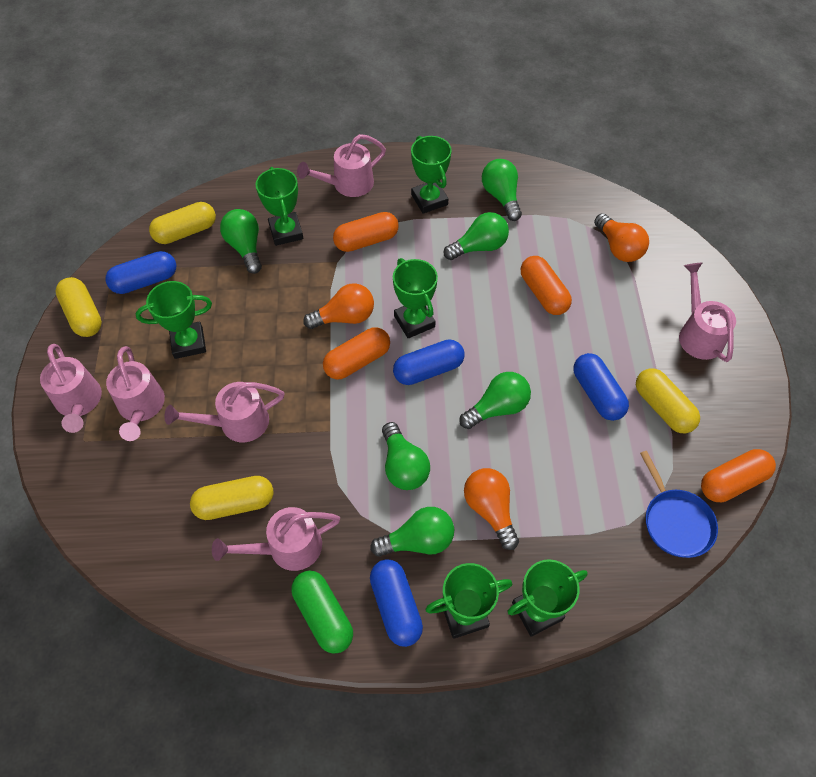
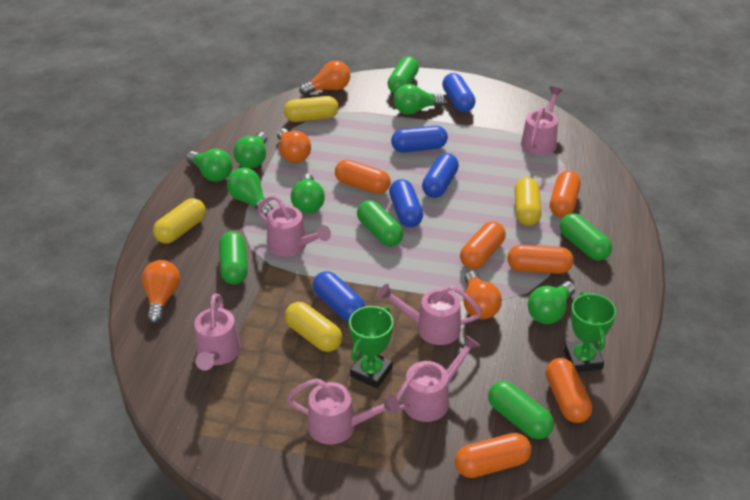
blue capsule: [105,251,176,294] [370,560,423,647] [393,339,465,385] [574,353,629,421] = 4 -> [313,271,365,321] [389,179,423,227] [391,126,448,153] [422,153,459,198] [442,73,475,112] = 5
blue pan: [640,451,718,558] = 1 -> none = 0
green capsule: [292,571,353,654] = 1 -> [219,232,248,284] [357,200,403,246] [388,57,419,94] [488,381,554,439] [560,213,612,261] = 5
green trophy: [135,281,212,359] [255,167,303,246] [393,258,438,338] [411,136,452,214] [425,563,512,639] [507,559,588,637] = 6 -> [349,306,393,388] [564,291,616,372] = 2
orange capsule: [323,327,390,379] [333,212,399,252] [521,256,572,315] [701,449,776,502] = 4 -> [335,159,391,194] [455,433,531,478] [460,221,506,269] [507,245,574,274] [546,358,592,423] [550,170,581,217] = 6
orange light bulb: [303,283,374,329] [464,468,519,550] [594,213,649,262] = 3 -> [142,260,180,324] [277,128,311,163] [299,60,350,95] [463,271,502,319] = 4

